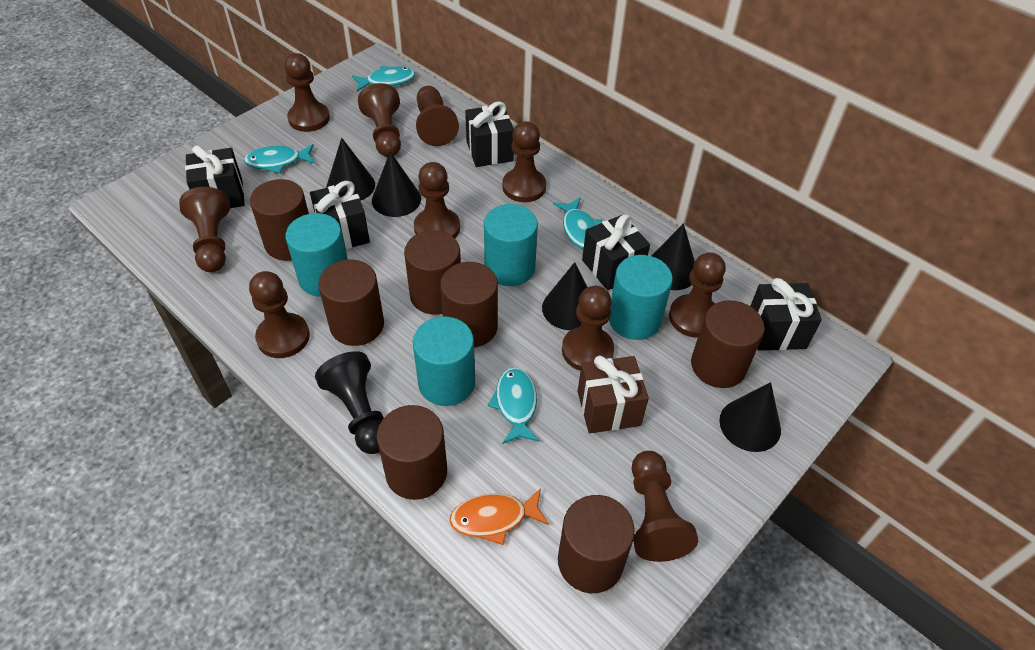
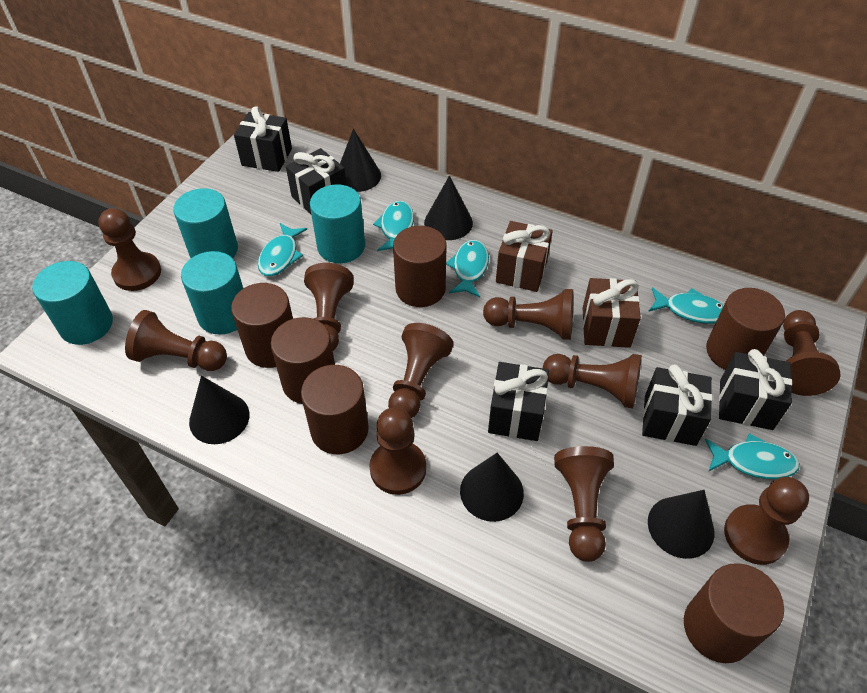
black pawn: [315,351,384,454] = 1 -> none = 0
brown cylinder: [250,179,309,261] [318,260,384,346] [377,405,447,500] [404,230,461,315] [440,262,498,348] [558,495,635,593] [691,300,765,388] = 7 -> [231,283,293,368] [271,317,335,404] [301,365,369,454] [393,226,447,307] [684,563,784,663] [706,288,785,370] = 6
brown gift: [578,355,649,433] = 1 -> [496,221,553,292] [583,278,641,348] = 2
orange fish: [450,488,549,545] = 1 -> none = 0
turquoise fish: [244,144,315,173] [352,66,415,92] [488,367,540,444] [553,197,602,249] = 4 -> [258,223,307,276] [373,201,414,251] [446,240,489,297] [648,287,724,324] [705,433,800,479] = 5

